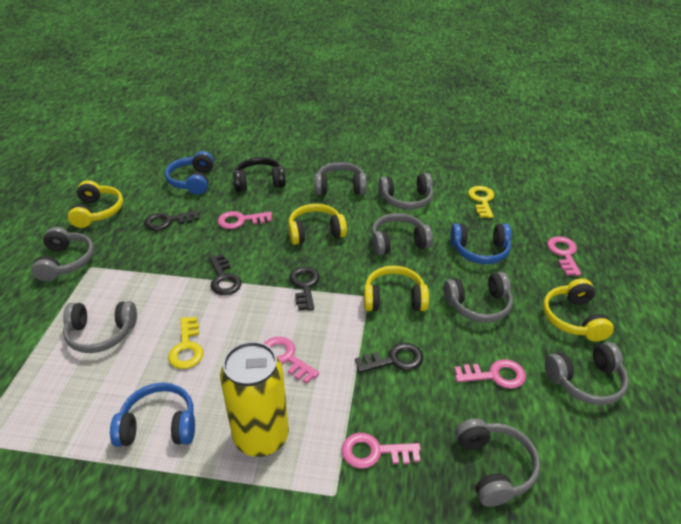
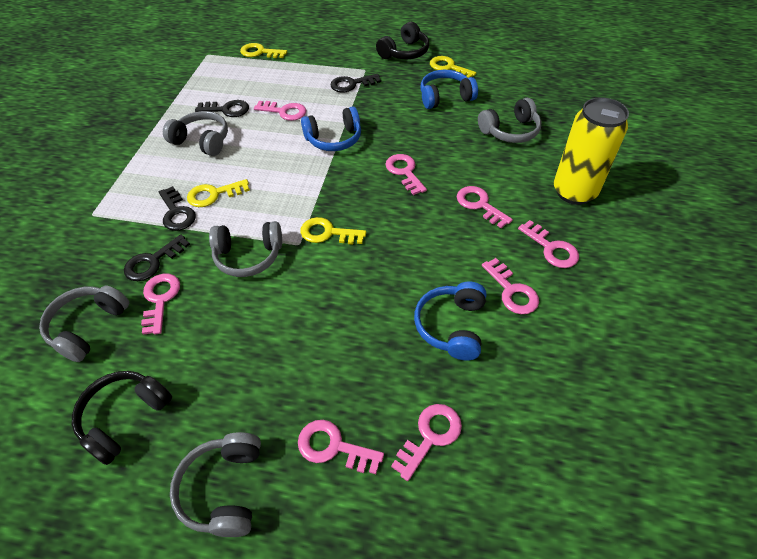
black headphones: [233,157,286,192] = 1 -> [72,371,172,465] [376,22,429,59] = 2
grey headphones: [31,227,94,282] [63,301,137,353] [315,162,367,195] [372,213,433,255] [379,173,433,210] [443,272,513,323] [455,419,540,507] [545,342,629,405] = 8 -> [39,285,129,362] [163,111,228,156] [170,432,261,537] [209,221,282,277] [478,98,542,143] = 5
pink key: [218,211,272,229] [264,337,319,384] [341,433,421,469] [454,359,526,389] [547,236,581,276] = 5 -> [141,274,180,335] [254,101,306,121] [298,420,384,474] [385,154,427,195] [391,404,462,481] [457,186,513,228] [482,258,539,314] [518,220,579,268] = 8
yellow headphones: [68,180,123,228] [288,204,347,245] [364,266,429,311] [543,278,614,342] = 4 -> none = 0
yellow key: [168,317,203,369] [468,186,494,218] = 2 -> [187,179,250,207] [240,43,287,58] [300,217,366,245] [430,56,476,78] = 4

